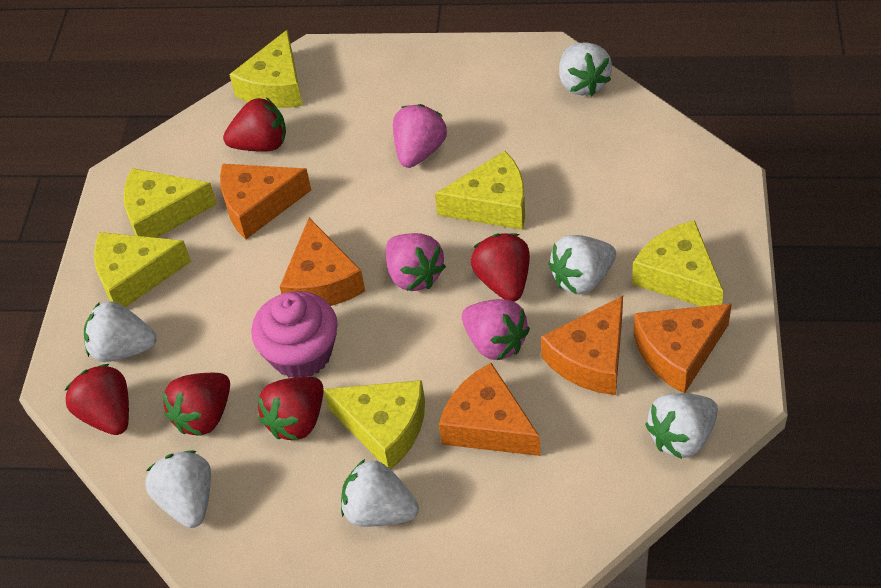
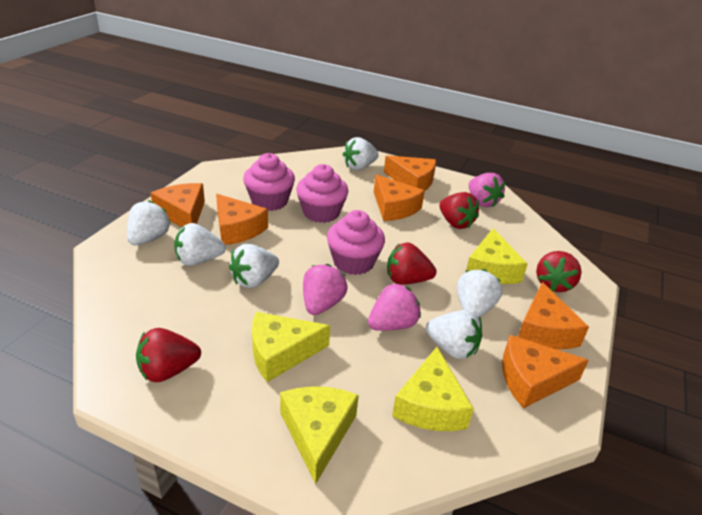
orange cheese: [220,164,311,239] [280,218,365,306] [439,363,540,456] [541,296,623,395] [634,304,732,393] = 5 -> [151,183,205,227] [216,194,268,245] [374,174,425,221] [384,155,436,190] [502,335,589,408] [518,282,589,349] = 6
pink cupcake: [251,291,338,378] = 1 -> [243,153,295,211] [296,164,349,223] [327,210,385,275] = 3
red strawberry: [65,364,129,435] [163,373,230,436] [223,98,286,152] [258,377,324,441] [471,233,530,301] = 5 -> [136,328,201,382] [387,243,436,285] [439,192,479,229] [536,251,582,292] = 4
yellow cheese: [94,232,191,307] [124,168,217,238] [229,30,303,108] [323,380,425,470] [435,151,525,230] [632,220,724,307] = 6 -> [252,312,330,382] [280,386,359,484] [392,347,474,431] [466,228,528,284] = 4

